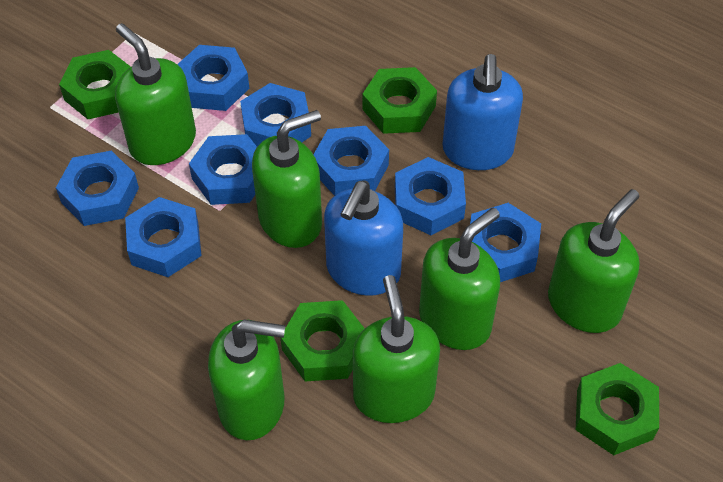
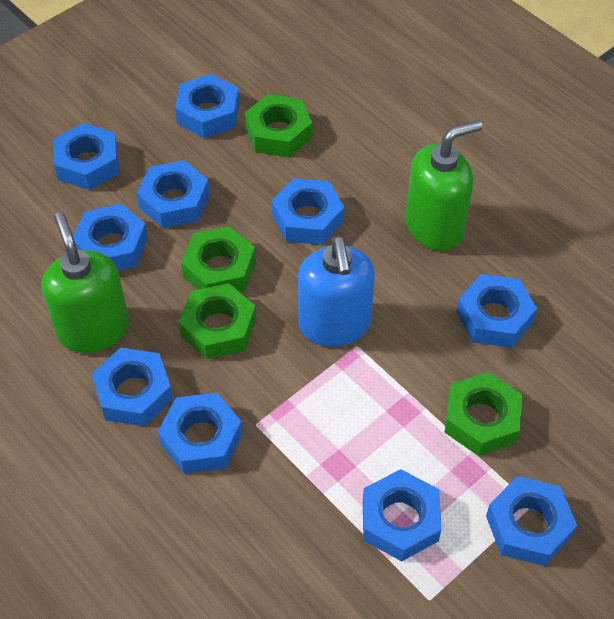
blue nut: [56,151,139,226] [125,197,202,277] [177,45,249,111] [189,134,257,205] [240,83,311,146] [313,126,389,196] [395,157,466,235] [470,203,541,282] = 8 -> [54,123,119,190] [73,204,148,271] [92,347,173,427] [137,160,210,228] [158,393,243,474] [175,74,239,138] [272,178,344,245] [363,469,442,561] [456,274,537,348] [486,476,577,566] = 10
blue soap dispenser: [324,180,403,296] [442,54,523,170] = 2 -> [298,236,375,347] = 1
green soap dispenser: [115,23,196,165] [208,319,285,440] [252,110,322,248] [353,275,440,423] [419,207,500,350] [548,189,639,333] = 6 -> [41,212,129,353] [405,120,483,251] = 2

